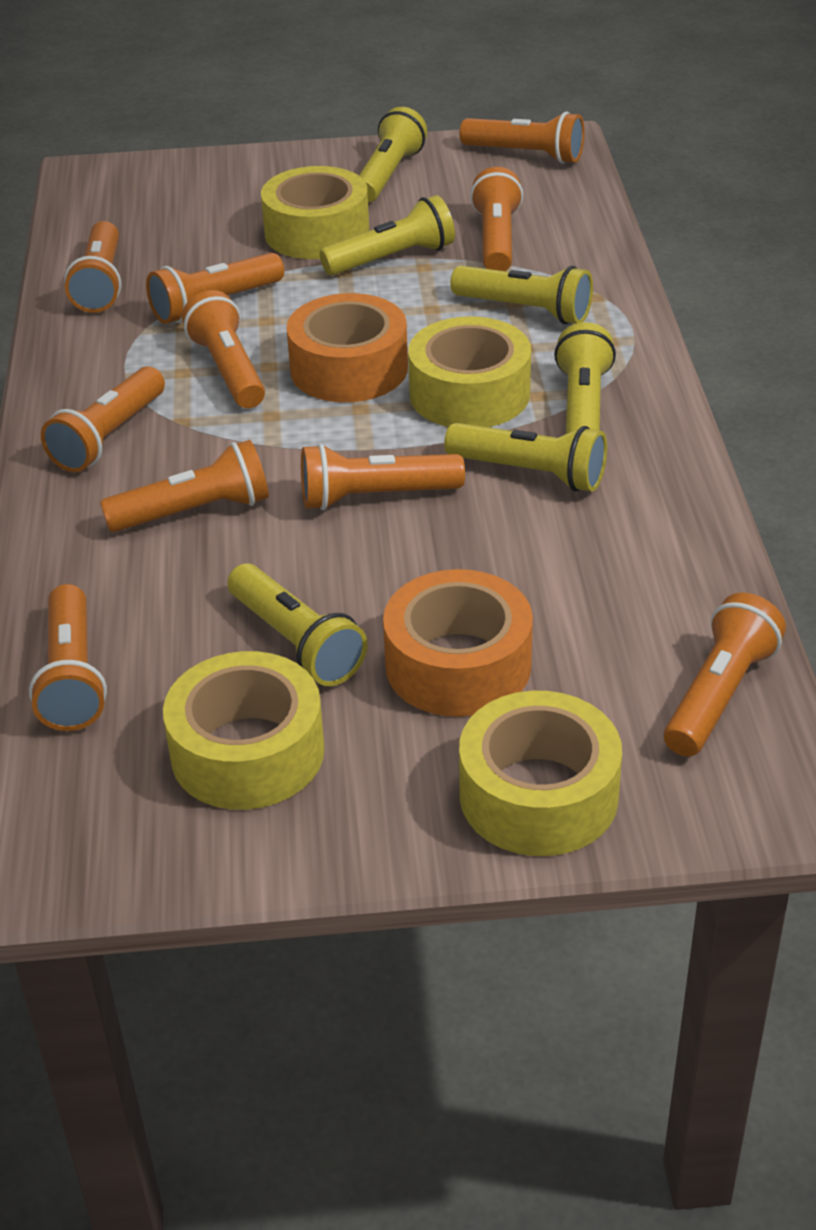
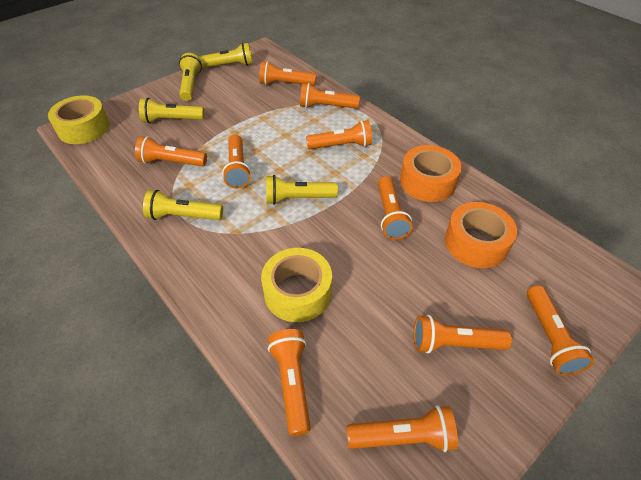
yellow flashlight: [228,563,367,686] [320,195,455,275] [359,107,427,203] [444,423,607,491] [450,266,593,324] [554,322,616,434] = 6 -> [139,98,205,123] [143,190,223,220] [179,53,202,101] [198,43,253,68] [266,175,338,205] = 5
yellow tape: [163,651,324,810] [261,166,369,259] [408,316,531,427] [459,691,622,856] = 4 -> [48,95,110,144] [261,248,332,322] = 2

